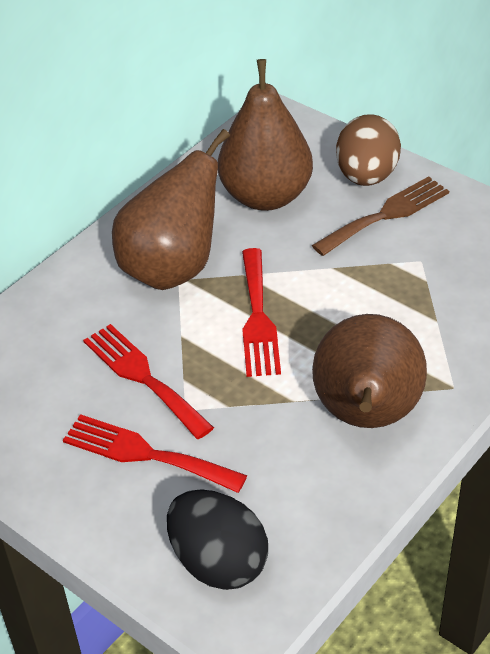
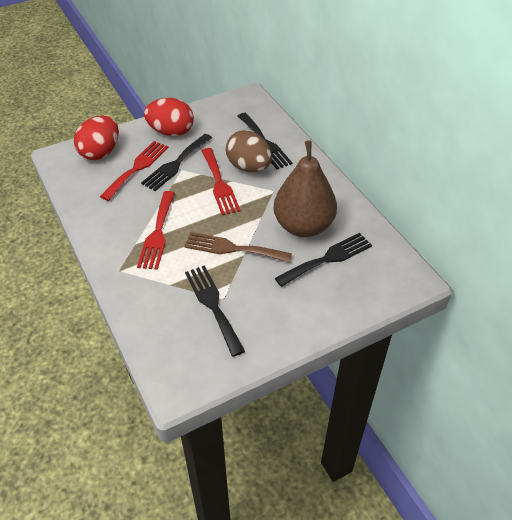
black egg: [167,489,268,590] = 1 -> none = 0
black fork: none = 0 -> [141,134,212,191] [185,265,245,357] [238,113,292,169] [275,233,372,287] = 4
brown pear: [112,129,230,290] [218,59,313,211] [312,314,427,428] = 3 -> [274,141,337,237] = 1
red egg: none = 0 -> [74,116,119,160] [144,98,194,136] = 2

